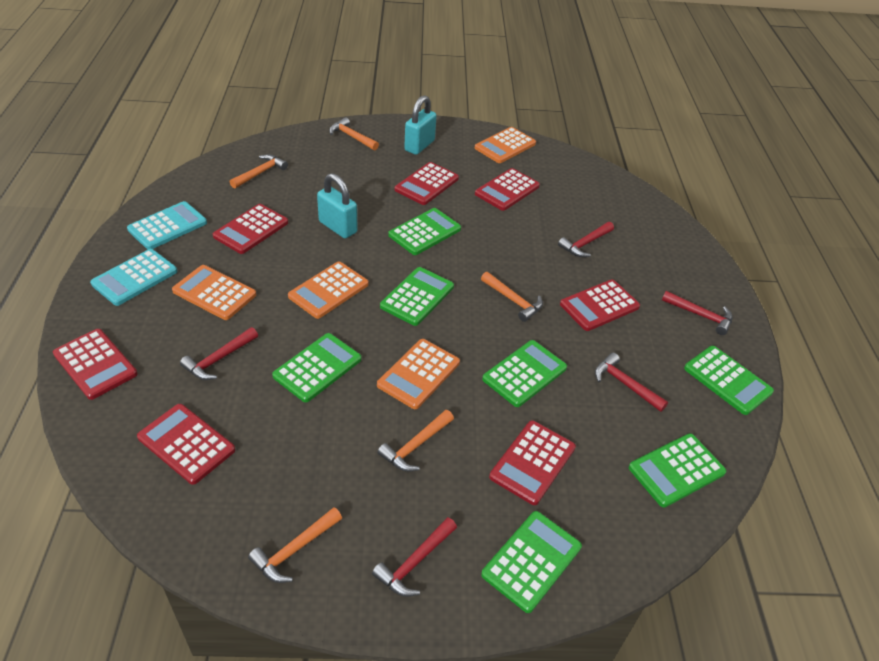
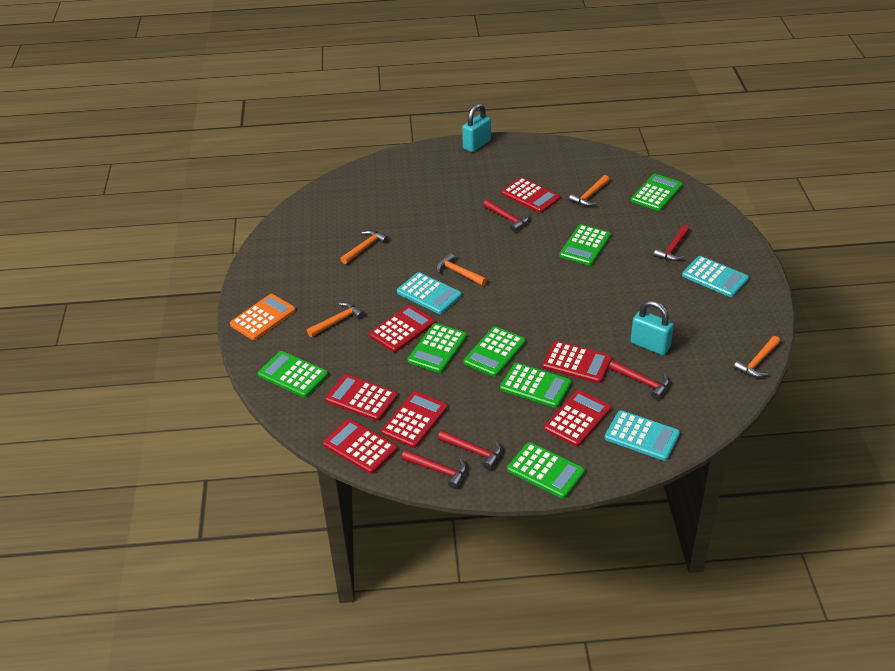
orange calculator: [172,265,256,320] [288,261,369,319] [377,339,460,409] [475,127,536,163] = 4 -> [230,294,296,340] = 1
turquoise calculator: [90,249,178,306] [127,201,207,249] = 2 -> [397,272,462,314] [605,410,680,461] [682,256,749,297] = 3

